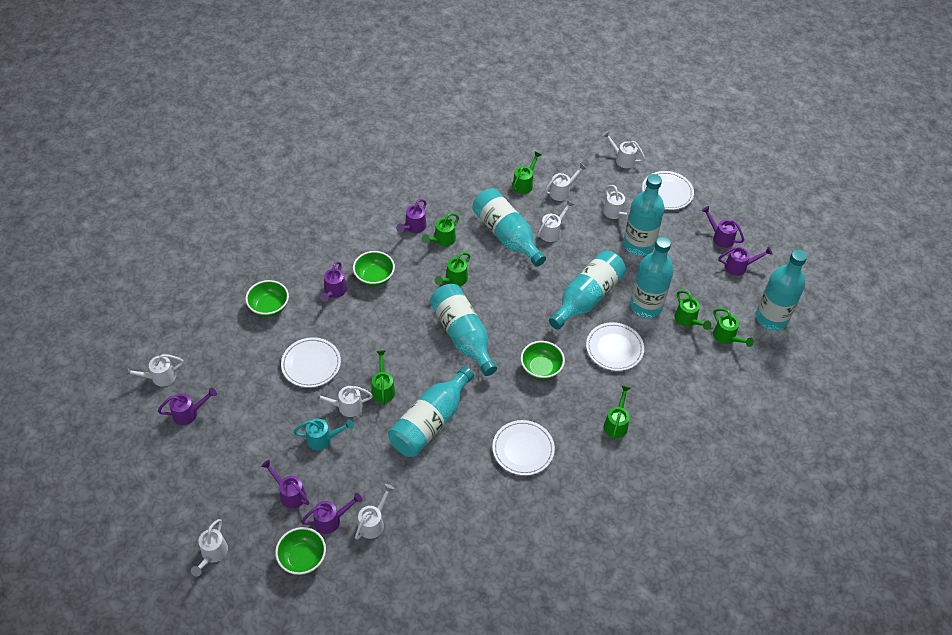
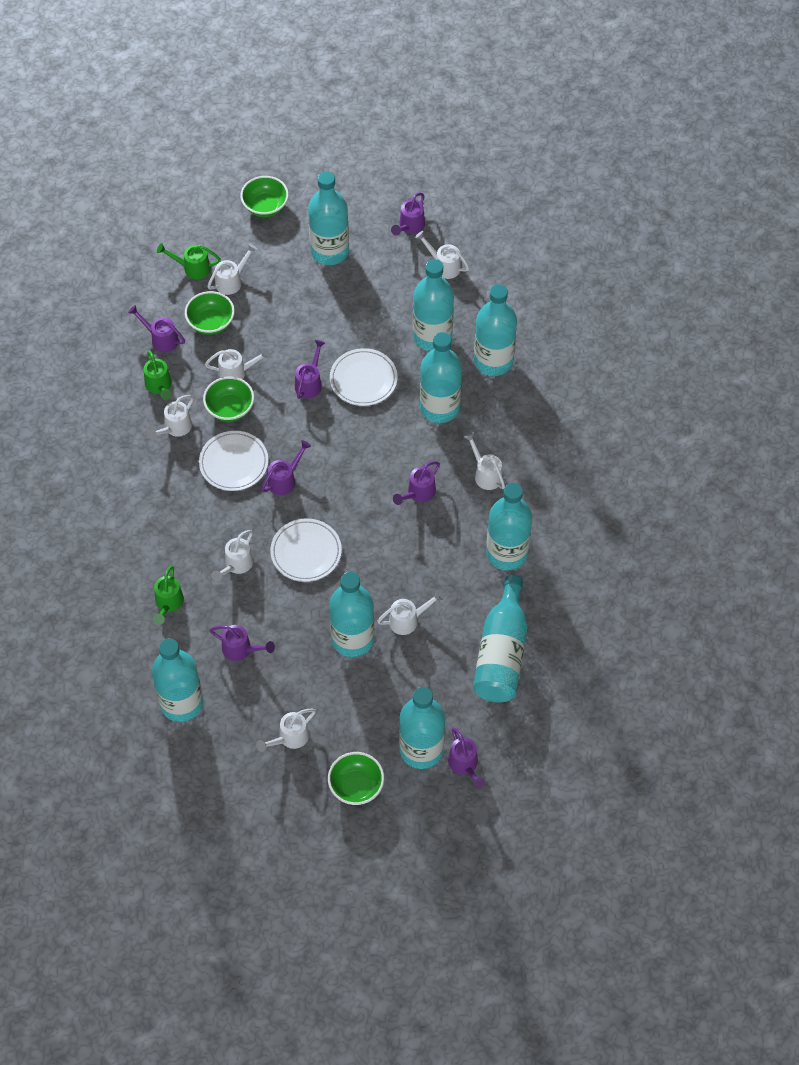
green watering can: [371,350,395,405] [422,213,459,246] [435,252,470,286] [512,151,541,194] [604,385,631,440] [675,290,711,330] [713,308,754,347] = 7 -> [144,351,172,400] [153,566,184,625] [157,243,221,279] = 3
turquoise bottle: [388,366,474,457] [430,284,497,376] [472,188,546,267] [549,251,626,329] [623,174,664,256] [630,237,674,318] [756,249,807,331] = 7 -> [152,638,203,722] [308,171,349,265] [329,572,374,657] [399,687,445,769] [413,259,454,351] [420,332,462,423] [473,575,527,703] [474,284,517,376] [486,483,532,570] = 9
turquoise watering can: [293,419,354,450] = 1 -> none = 0
white plate: [281,337,341,388] [492,420,555,476] [586,322,644,371] [642,171,694,210] = 4 -> [199,431,268,491] [270,518,342,582] [330,348,398,406] = 3

